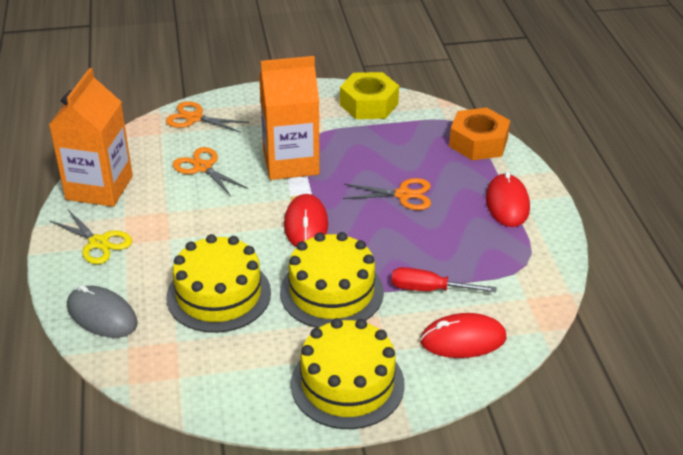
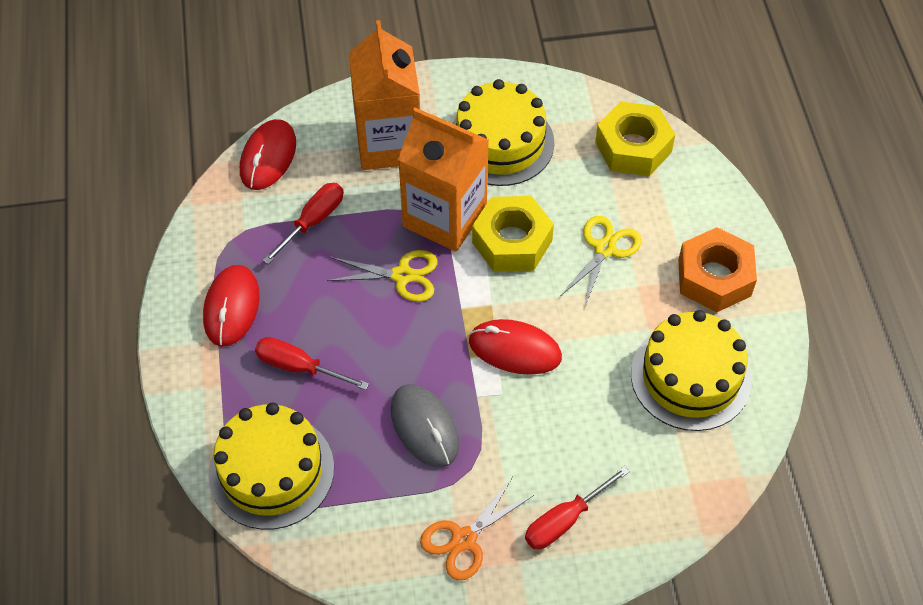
orange scissors: [166,101,249,133] [173,147,248,197] [343,178,431,210] = 3 -> [420,478,534,581] = 1
red screwdriver: [391,267,497,292] = 1 -> [255,337,369,390] [262,183,343,264] [525,466,630,549] = 3
yellow nut: [340,72,399,119] = 1 -> [472,196,554,271] [595,101,675,176] = 2
yellow scissors: [49,209,132,264] = 1 -> [327,250,438,302] [560,216,642,306] = 2

